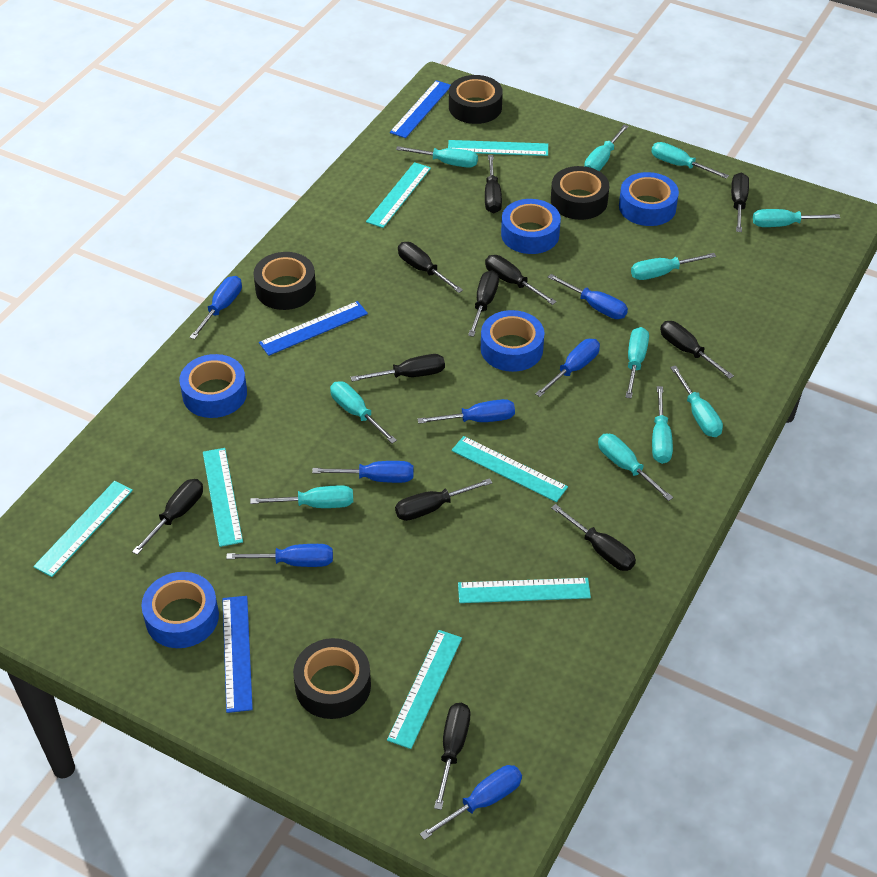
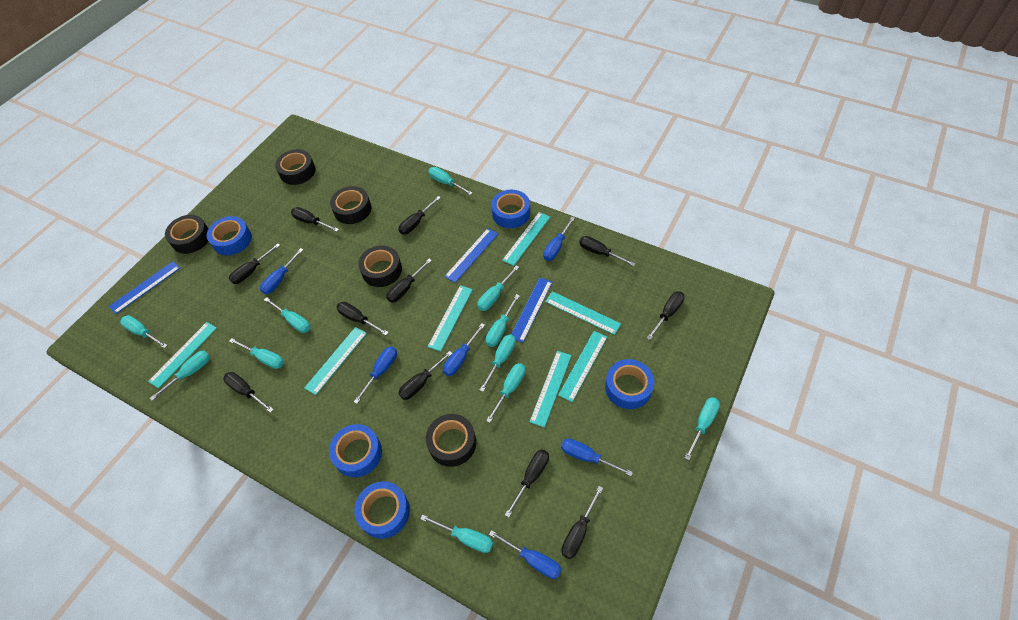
black tape: [253,252,316,310] [293,638,371,719] [449,75,503,124] [551,166,609,220] = 4 -> [165,215,209,254] [275,149,316,185] [330,186,371,224] [358,245,402,287] [426,414,476,467] = 5
blue screwdriver: [189,276,242,339] [226,544,333,567] [312,461,414,483] [417,399,515,424] [420,765,522,840] [535,339,600,397] [548,274,628,319] = 7 -> [260,248,303,294] [354,346,397,404] [443,323,485,376] [489,530,562,579] [543,217,575,261] [561,439,633,476] = 6

